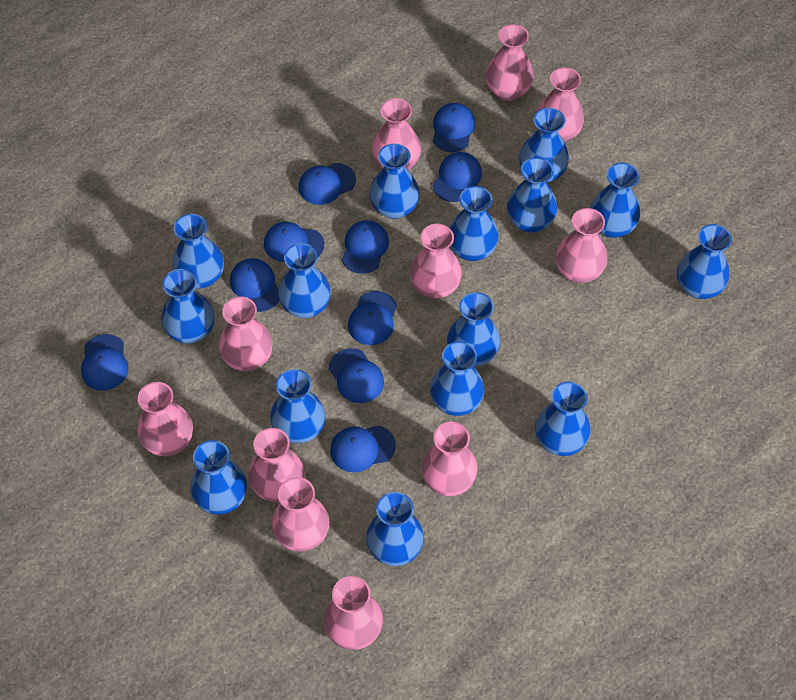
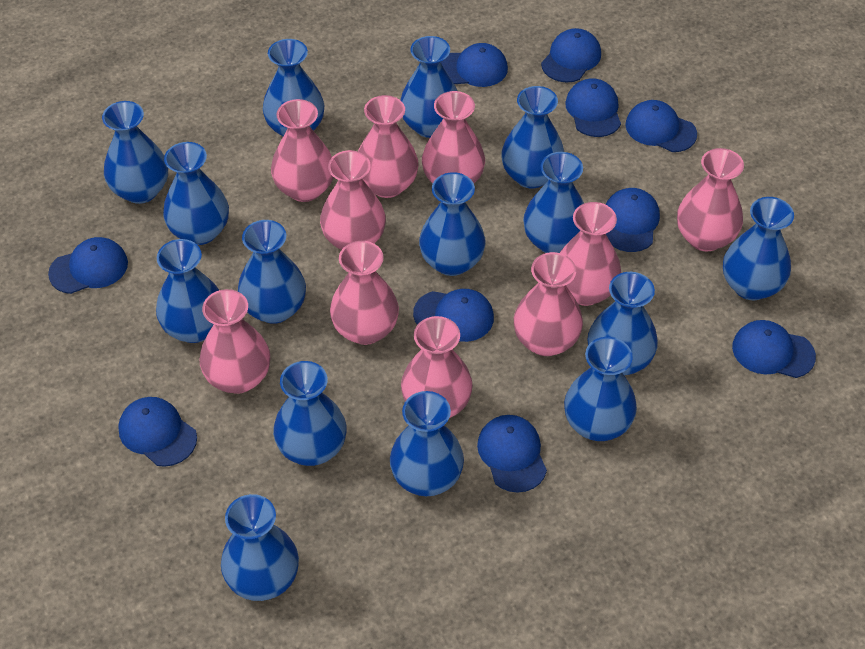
pink vase: [137,382,193,456] [219,297,273,371] [248,428,305,502] [272,477,329,552] [323,576,383,650] [372,98,421,170] [410,224,462,299] [421,422,478,496] [486,24,534,101] [536,67,584,142] [556,208,607,283] = 11 -> [200,289,270,394] [271,99,334,202] [320,150,386,250] [330,241,399,345] [358,95,419,198] [401,316,473,418] [422,91,485,183] [514,252,583,356] [560,202,621,306] [677,148,744,251] = 10

